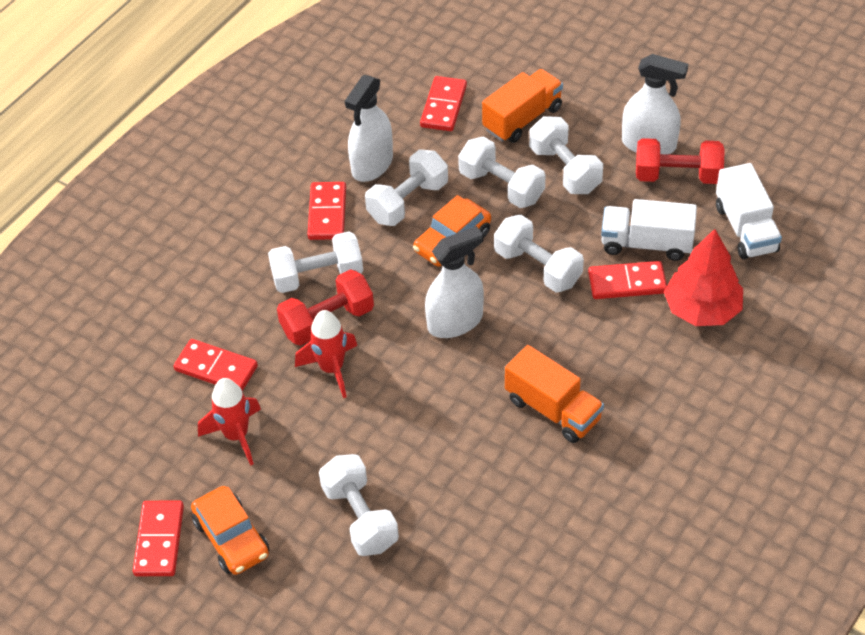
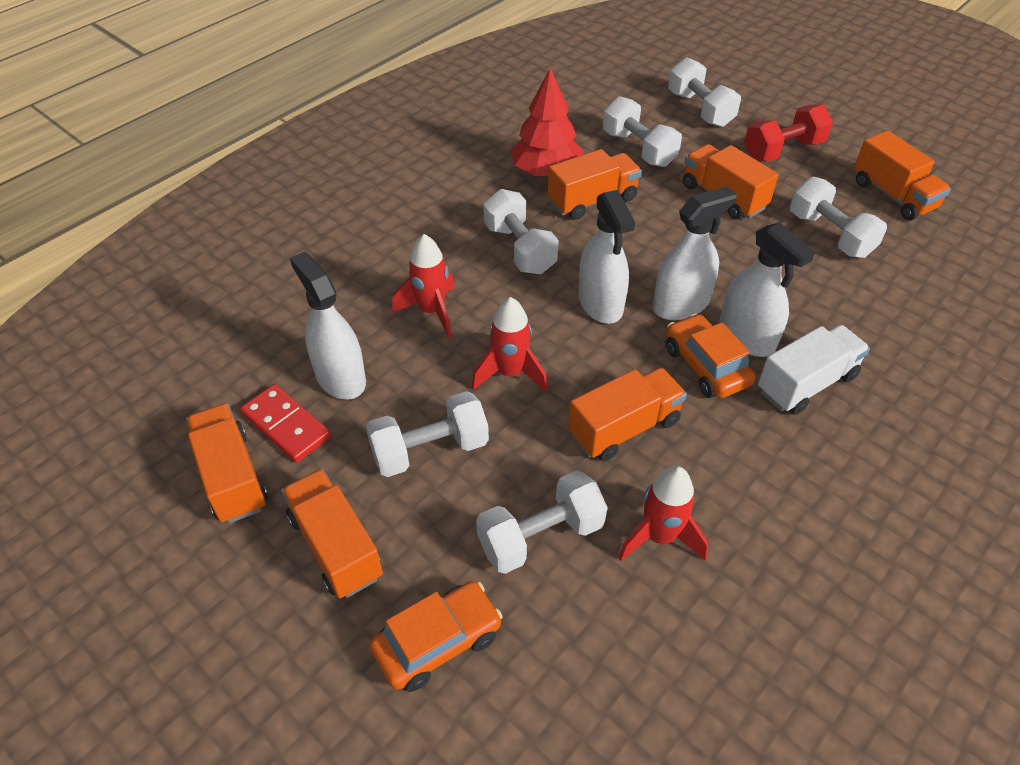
orange truck: [482,69,563,143] [505,345,604,443] = 2 -> [186,403,268,523] [281,469,383,598] [548,149,642,220] [568,367,687,461] [683,144,779,219] [854,130,951,220] = 6
red domino: [133,501,184,576] [174,339,258,391] [307,182,346,240] [420,76,467,131] [588,261,667,299] = 5 -> [240,384,331,463] = 1
red dumbbell: [277,269,374,346] [636,138,725,184] = 2 -> [744,105,833,161] = 1
red rocket: [198,378,261,466] [295,310,357,398] = 2 -> [392,234,455,338] [472,297,548,392] [618,466,708,561] = 3
white spray bottle: [345,75,393,182] [425,226,484,338] [622,54,688,155] = 3 -> [290,252,366,400] [578,190,635,324] [653,186,737,320] [719,222,815,357] = 4
white truck: [601,199,697,261] [716,163,782,260] = 2 -> [758,325,870,415] = 1

